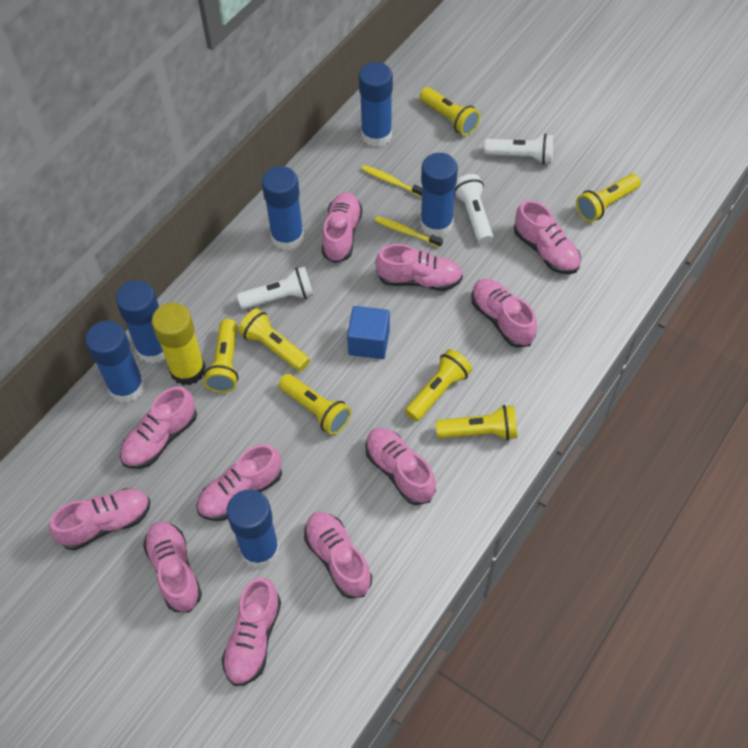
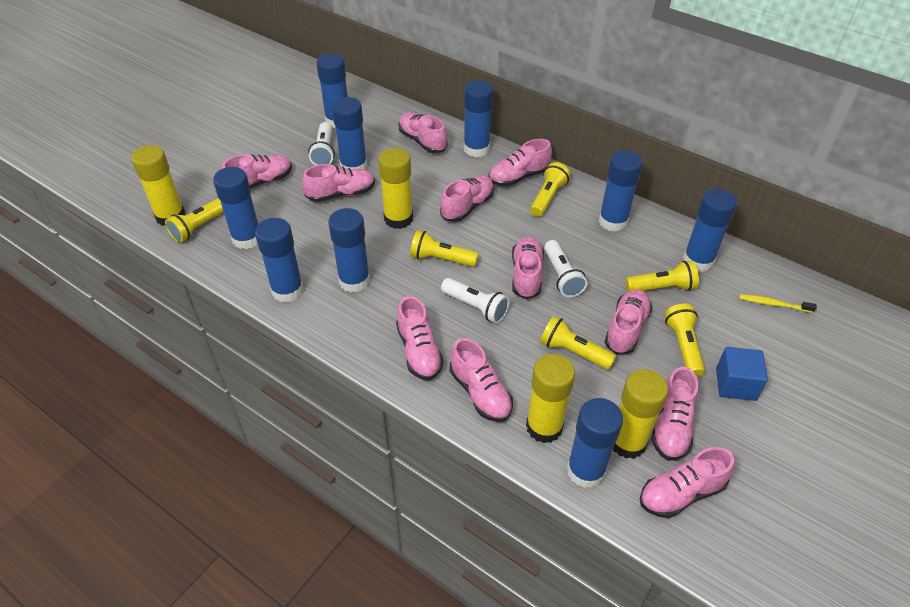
blue glue stick: [85,320,145,403] [116,280,165,364] [226,490,279,568] [262,166,304,250] [359,62,393,147] [420,153,458,237] = 6 -> [213,167,258,249] [255,218,304,303] [316,53,348,129] [328,208,370,293] [332,97,368,170] [464,80,493,157] [567,398,623,488] [599,150,643,232] [683,189,737,272] = 9
yellow flashlight: [204,319,238,393] [238,308,310,372] [279,374,351,435] [405,349,472,421] [419,87,480,136] [436,405,517,440] [576,174,641,222] = 7 -> [165,198,224,243] [410,230,479,267] [530,162,570,217] [540,316,616,370] [625,261,699,292] [665,304,705,377] = 6
yellow glue stick: [152,303,206,385] = 1 -> [131,145,186,226] [378,148,413,229] [526,354,575,443] [613,369,668,459] = 4
yellow toothbrush: [361,165,422,197] [374,216,443,247] = 2 -> [739,294,817,313] = 1

